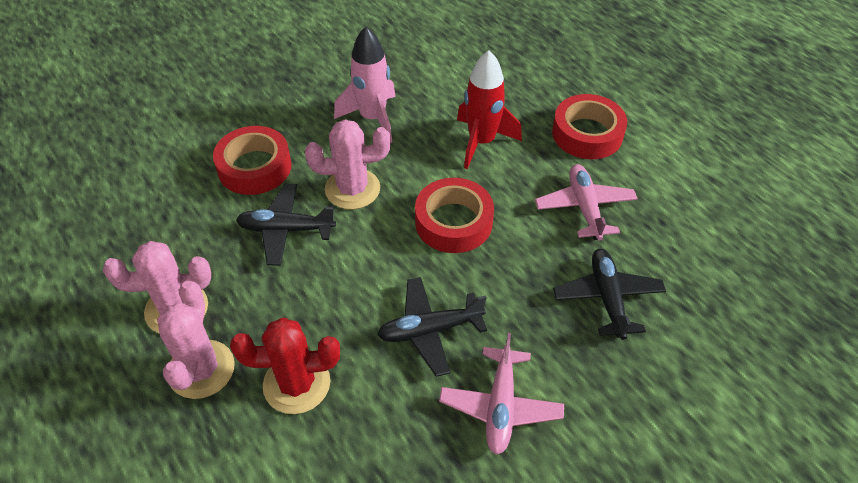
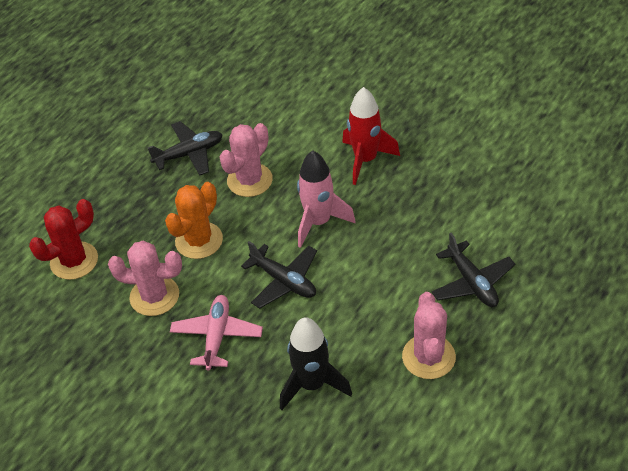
black rocket: none = 0 -> [280,317,352,410] = 1
orange cactus: none = 0 -> [165,182,223,259] = 1
pink plane: [439,333,564,455] [535,164,638,241] = 2 -> [170,295,263,371] = 1
red tape: [213,126,292,195] [415,178,494,253] [552,94,627,159] = 3 -> none = 0

